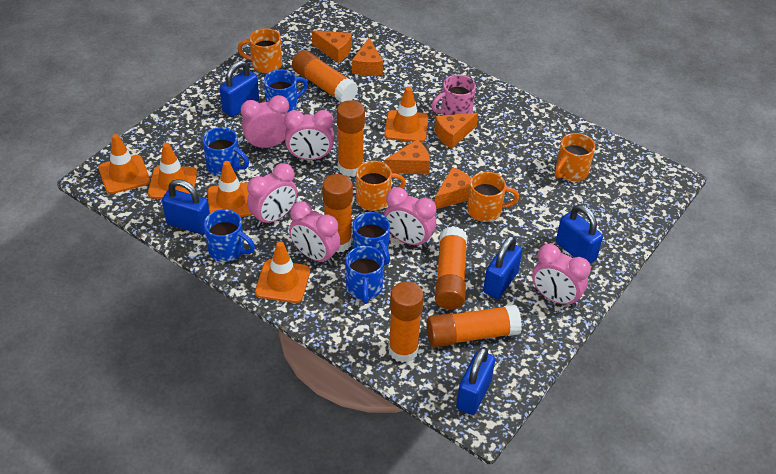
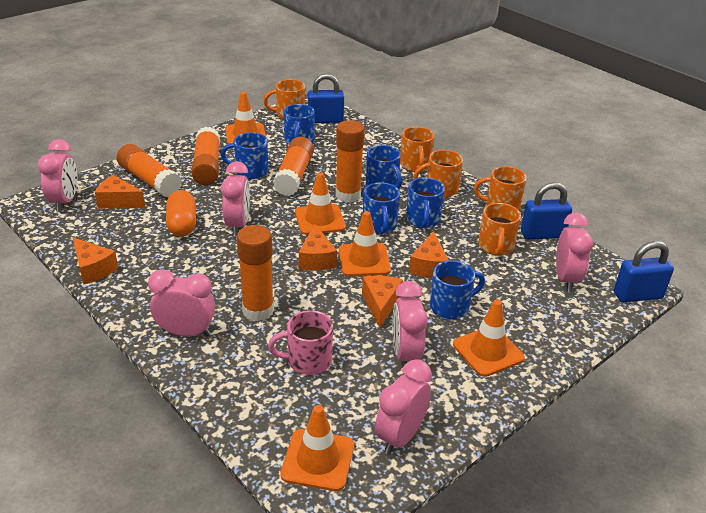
blue mug: [202,127,249,176] [204,209,255,262] [264,69,308,113] [346,246,384,304] [353,212,390,265] = 5 -> [221,132,268,179] [283,104,315,145] [363,182,400,234] [366,145,402,189] [406,178,445,228] [430,260,485,319] = 6
blue padlock: [162,179,210,234] [220,61,259,117] [456,347,495,415] [483,236,523,299] [556,205,603,264] = 5 -> [308,74,344,123] [521,182,572,239] [614,241,674,302] = 3
orange capsule: none = 0 -> [166,190,196,237] = 1
orange glue stick: [292,50,358,103] [322,174,353,253] [337,100,365,177] [388,281,424,363] [426,305,522,347] [435,226,467,310] = 6 -> [117,144,182,197] [191,126,220,185] [237,225,274,321] [273,137,314,196] [336,120,365,203] = 5
orange mug: [238,28,282,73] [356,161,406,211] [467,171,519,222] [555,133,595,182] = 4 -> [263,79,305,119] [400,127,434,172] [414,150,463,197] [474,166,527,210] [478,203,521,256] = 5

